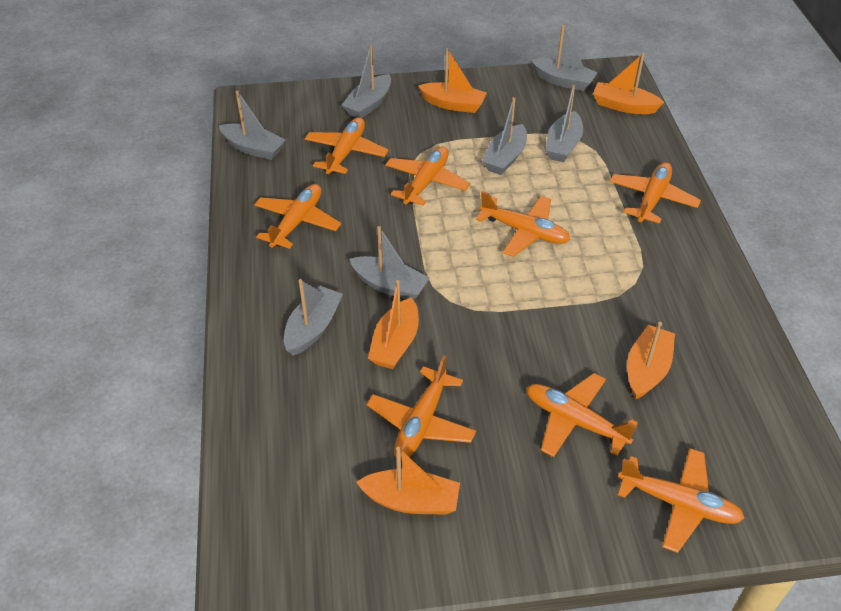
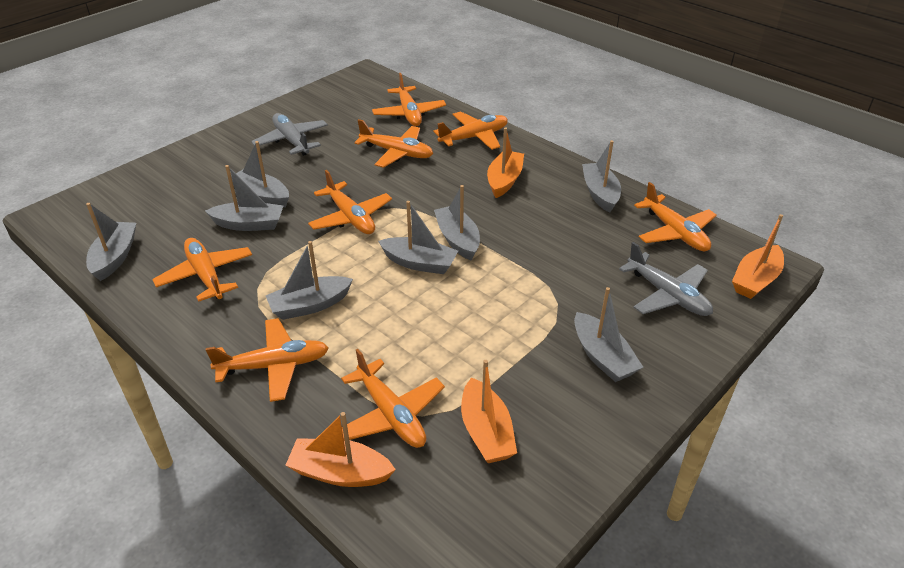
grey boat: [219,90,285,160] [284,279,343,356] [342,46,391,118] [349,226,430,300] [482,97,527,175] [531,25,598,91] [546,85,583,162] = 7 -> [86,203,136,281] [205,165,283,231] [231,141,289,208] [266,241,353,320] [378,201,458,274] [434,185,480,261] [574,287,643,382] [582,140,621,213] = 8
grey plane: none = 0 -> [251,113,328,156] [619,242,713,316] = 2
orange boat: [356,447,460,515] [368,280,419,369] [418,48,487,113] [593,53,664,114] [627,322,675,400] = 5 -> [285,412,396,487] [461,360,517,463] [487,128,524,198] [732,214,784,299] = 4

